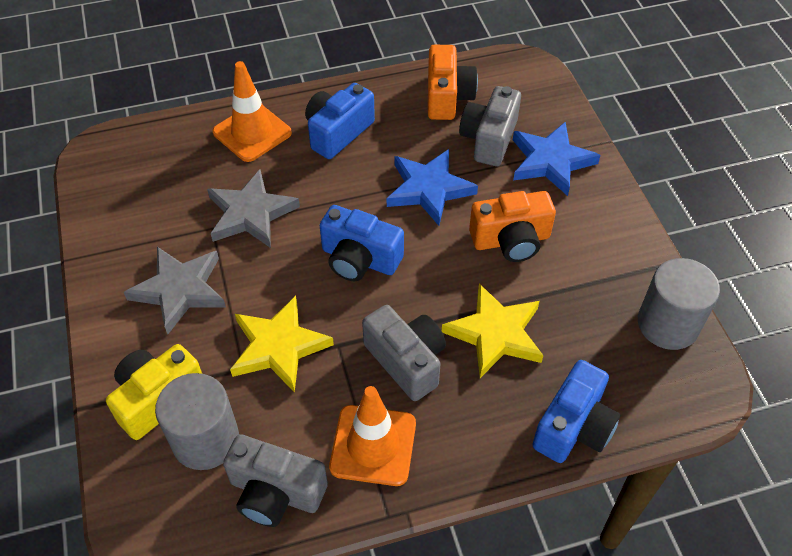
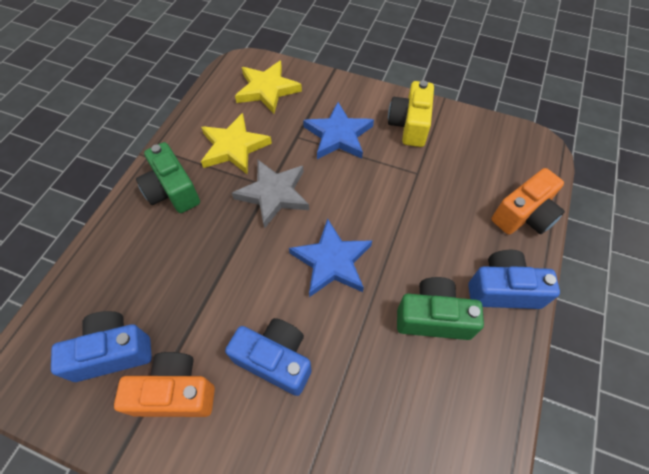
green camera: none = 0 -> [136,142,200,213] [397,277,484,340] = 2
grey camera: [223,434,328,527] [362,305,446,401] [459,86,521,166] = 3 -> none = 0
grey cylinder: [155,373,239,470] [638,258,720,350] = 2 -> none = 0
grey star: [124,247,226,334] [207,169,300,248] = 2 -> [232,160,309,229] = 1
orange traffic cone: [213,61,292,162] [329,386,416,486] = 2 -> none = 0

